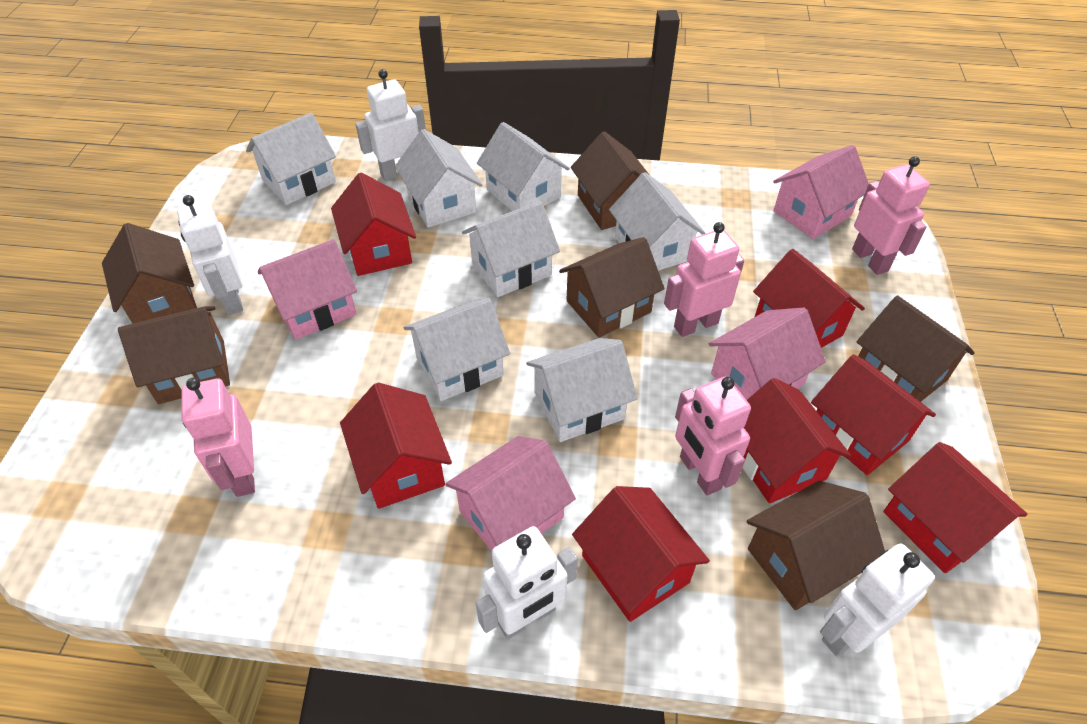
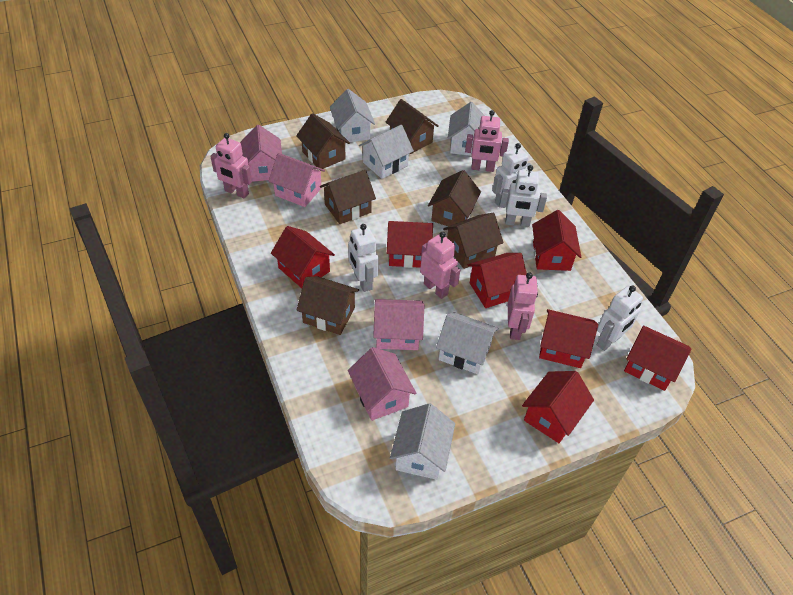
white house: [246,113,336,205] [395,129,483,228] [404,298,510,401] [462,201,560,297] [477,122,570,211] [526,338,638,442] [609,172,706,271] = 7 -> [330,89,375,143] [359,125,414,179] [390,403,455,480] [436,312,499,374] [448,102,485,156] = 5

